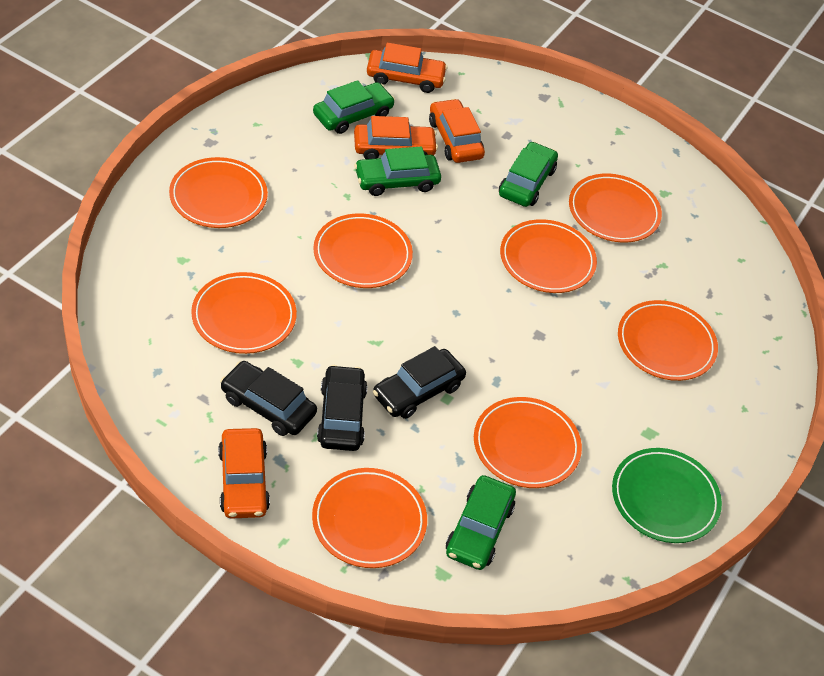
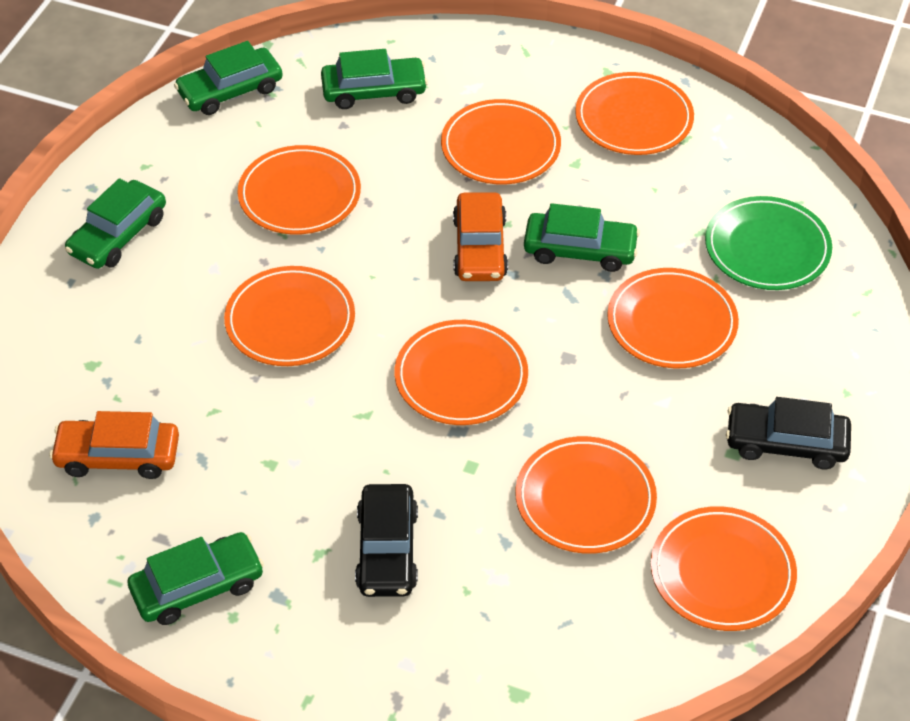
black car: [220,361,317,436] [317,365,367,451] [373,346,466,419] = 3 -> [355,484,418,597] [726,397,851,469] = 2
green car: [313,80,395,134] [354,147,441,196] [446,475,516,570] [499,142,558,207] = 4 -> [65,178,166,269] [128,532,264,625] [174,41,283,115] [321,49,428,109] [524,203,640,272] = 5
orange car: [218,428,270,519] [354,116,438,159] [367,43,448,93] [429,99,485,163] = 4 -> [50,411,179,479] [453,192,508,281] = 2

